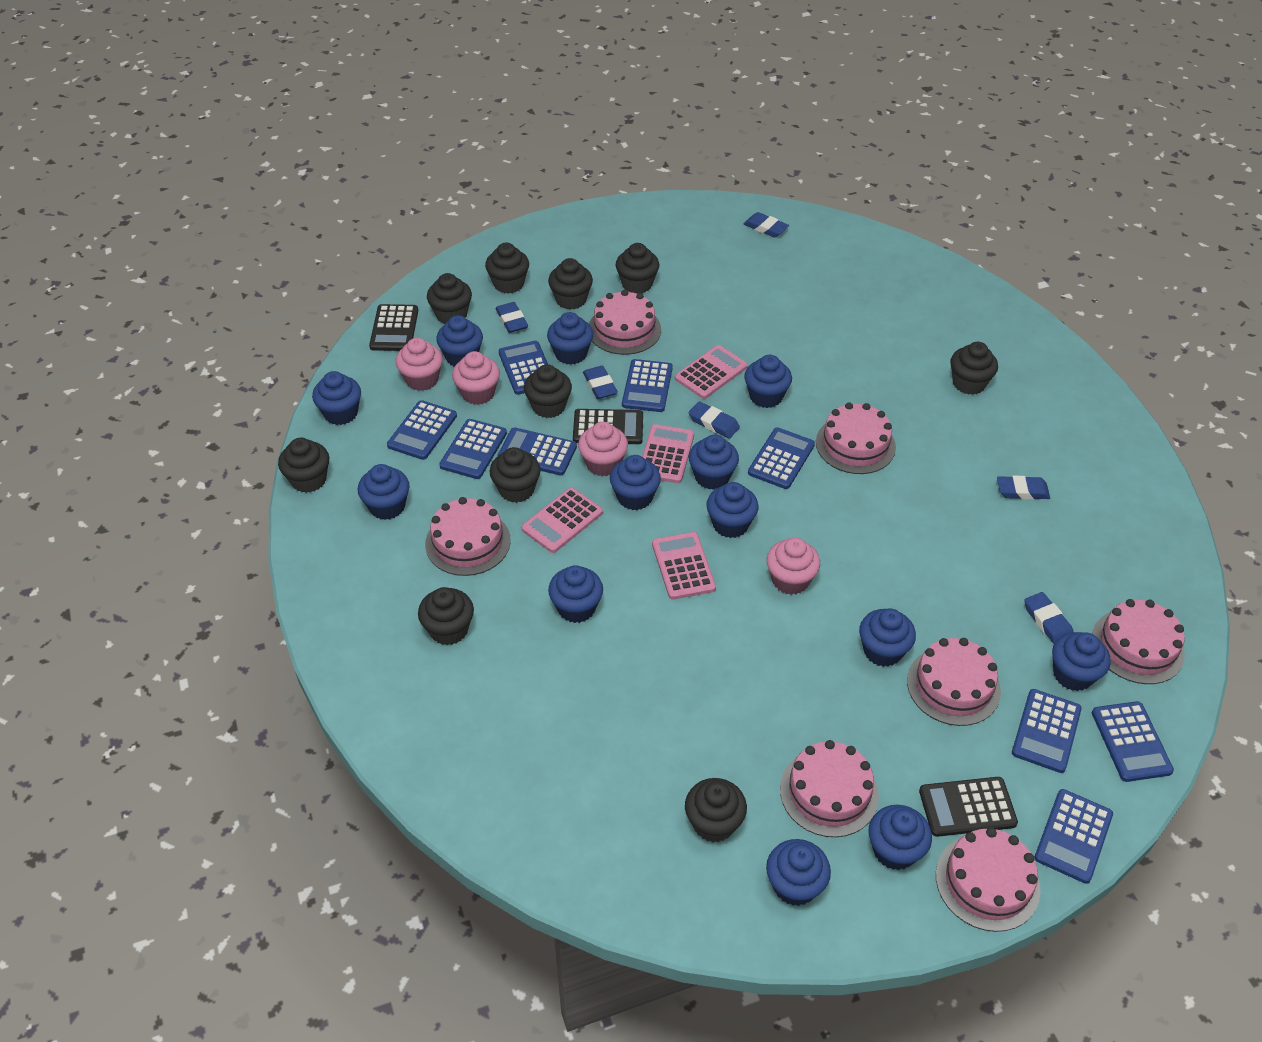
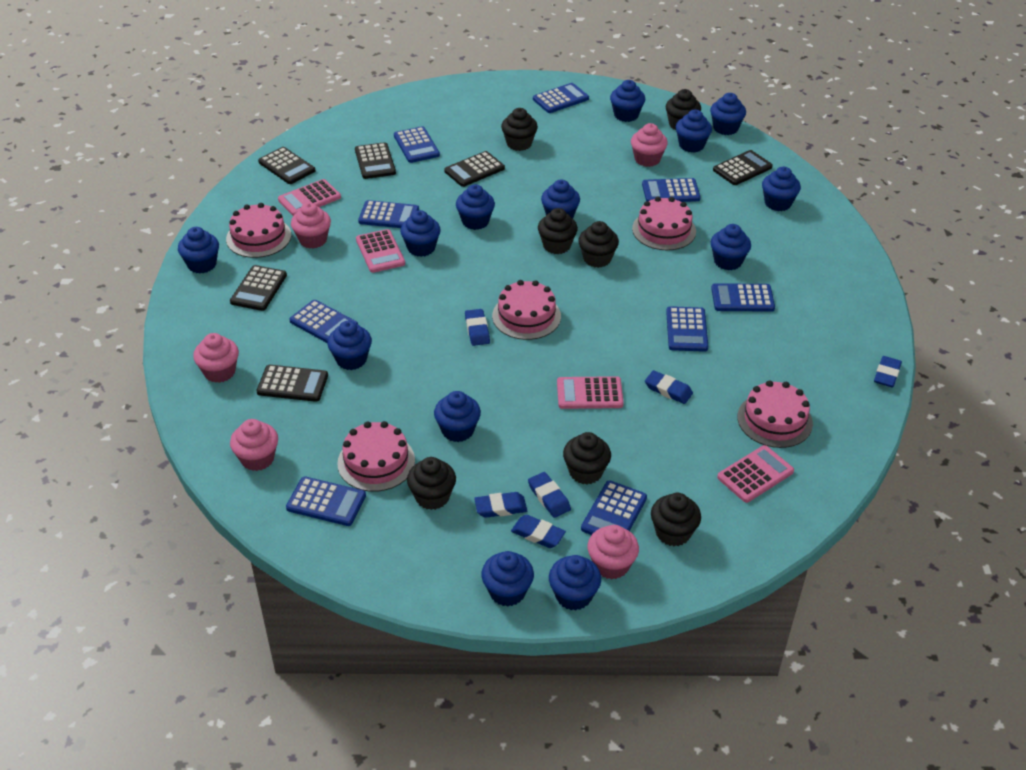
black calculator: [369,304,418,351] [573,409,643,444] [919,777,1018,837] = 3 -> [230,265,287,311] [256,365,328,402] [258,147,315,184] [355,142,396,179] [444,151,505,187] [713,150,773,185] = 6
black cupcake: [278,438,329,493] [418,587,474,645] [427,273,472,324] [485,243,529,294] [489,447,541,503] [524,364,572,418] [548,258,593,310] [616,243,659,294] [685,778,747,842] [950,342,998,395] = 10 -> [407,457,456,510] [501,108,538,151] [538,208,578,254] [563,432,611,484] [578,221,619,268] [651,493,701,546] [666,89,701,130] = 7
pink cake: [425,497,511,576] [589,290,661,355] [780,740,879,837] [816,402,896,474] [907,638,1001,726] [936,828,1041,932] [1092,599,1185,684] = 7 -> [226,203,291,258] [337,421,415,492] [492,280,561,340] [632,197,696,250] [737,380,813,448] = 5
pink cupcake: [395,338,443,391] [452,351,500,405] [578,422,628,477] [766,538,820,595] = 4 -> [193,333,239,383] [230,419,278,471] [291,202,331,249] [588,525,639,579] [631,123,668,167] = 5

